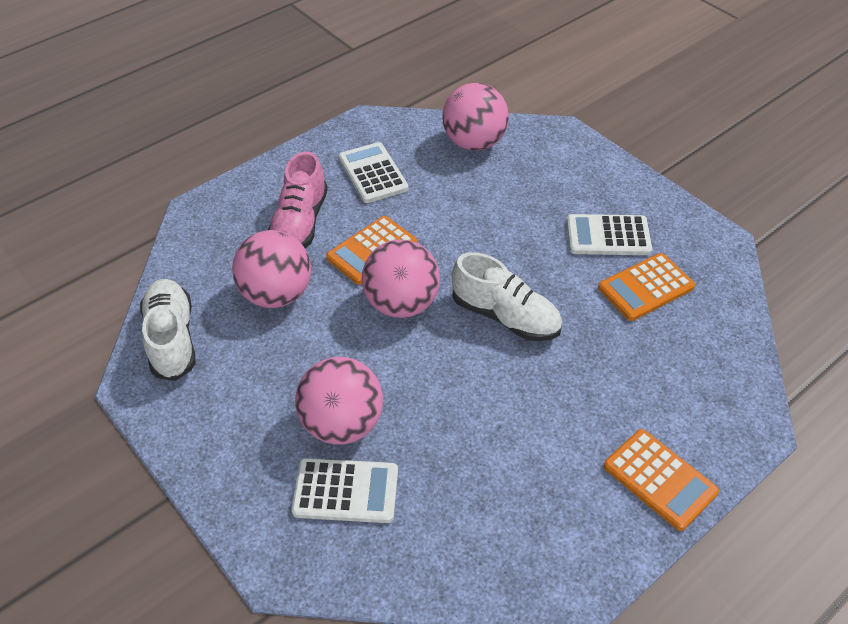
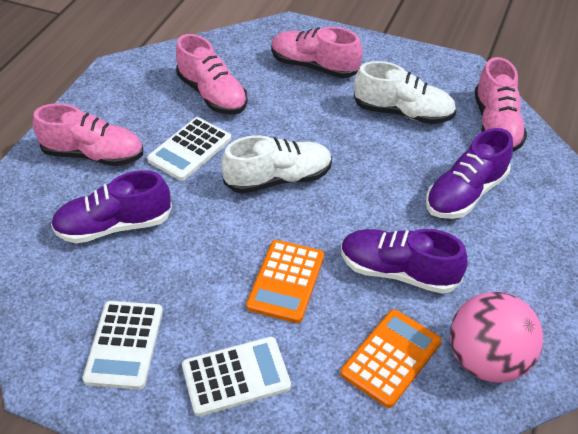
orange calculator: [326,216,417,285] [598,253,695,321] [604,429,719,531] = 3 -> [246,240,324,323] [340,309,442,408] = 2
pink ball: [232,230,311,308] [295,357,383,445] [362,239,440,318] [442,83,509,151] = 4 -> [450,292,543,383] = 1
pink shoe: [268,151,328,248] = 1 -> [33,103,143,166] [176,34,248,115] [271,27,363,78] [474,57,527,152] = 4
purple shoe: none = 0 -> [51,170,172,244] [341,229,468,294] [426,128,513,219] = 3

